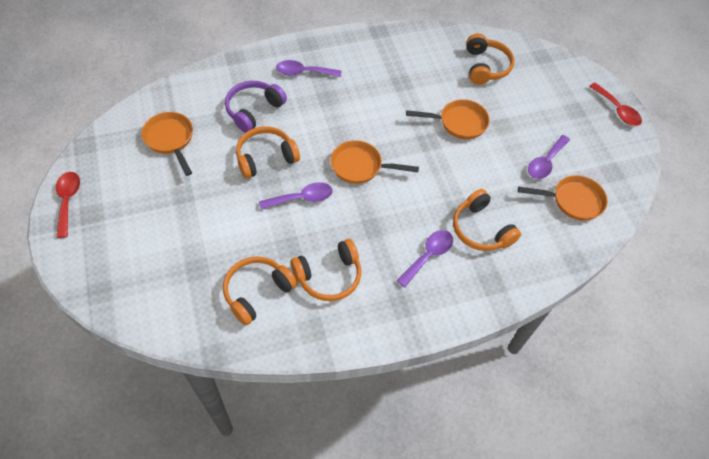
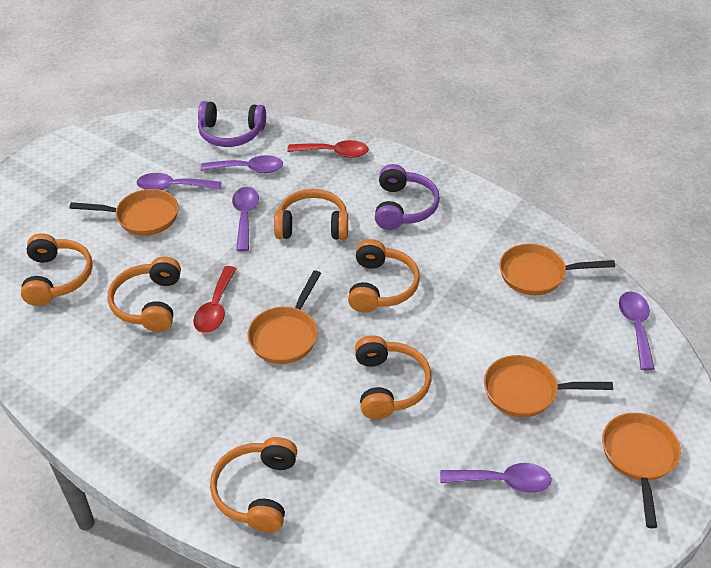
orange headphones: [223,256,297,325] [236,126,300,179] [291,239,361,301] [453,189,521,251] [466,33,514,85] = 5 -> [21,233,93,306] [108,256,181,332] [210,437,297,533] [274,189,348,240] [348,239,420,313] [355,335,431,419] = 6
orange pan: [141,112,193,176] [331,140,419,184] [406,99,490,139] [518,175,608,221] = 4 -> [70,189,178,236] [247,270,321,364] [484,355,613,417] [500,244,615,295] [602,413,681,528] = 5
purple headphones: [225,81,287,133] = 1 -> [198,101,266,147] [375,164,440,230] = 2
purple spoon: [259,182,333,210] [276,60,341,77] [397,230,453,287] [528,135,570,179] = 4 -> [137,173,221,190] [201,155,283,173] [232,187,259,251] [440,463,552,493] [619,291,655,370] = 5

